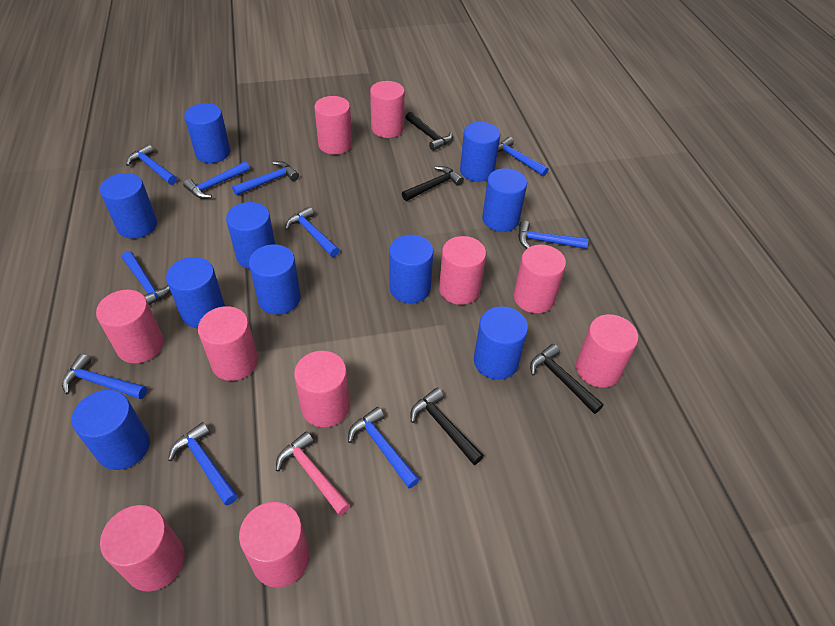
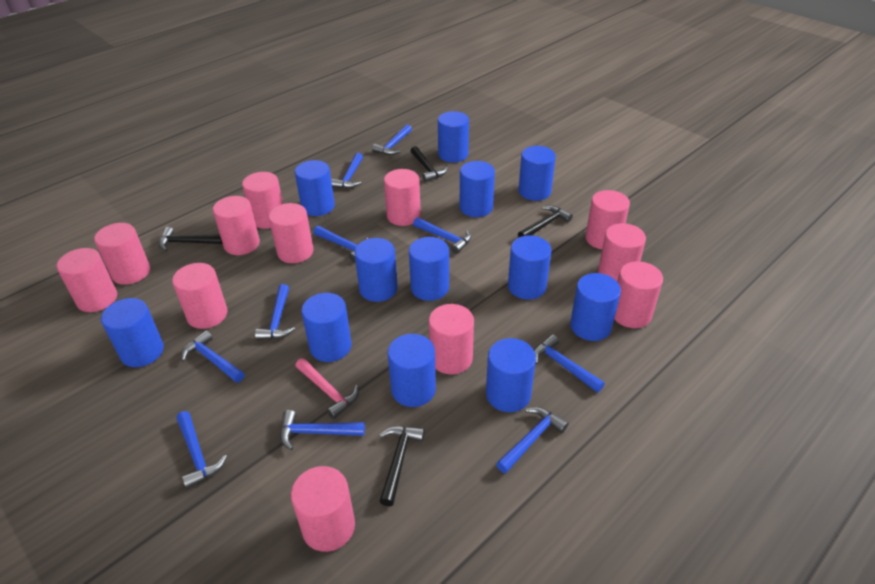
blue cylinder: [72,390,150,470] [100,173,157,239] [166,257,225,328] [184,103,230,163] [226,202,275,269] [249,244,301,314] [389,235,433,303] [460,122,500,182] [474,306,528,380] [482,168,527,232] = 10 -> [101,298,164,367] [295,160,335,216] [301,293,352,362] [354,238,398,302] [388,334,436,407] [409,237,449,301] [438,111,469,162] [460,161,495,217] [486,338,536,412] [508,235,551,300] [519,146,556,201] [570,273,621,341] = 12
pink cylinder: [96,290,164,364] [100,505,185,591] [198,306,258,381] [239,502,309,588] [294,351,350,427] [314,96,352,155] [370,81,405,138] [439,236,486,305] [514,245,566,313] [576,314,638,388] = 10 -> [57,248,117,312] [94,223,150,285] [172,263,228,329] [213,196,260,255] [242,172,283,229] [269,203,313,263] [291,466,355,552] [384,169,421,226] [429,304,474,374] [585,190,630,249] [598,223,646,281] [615,261,663,328] = 12

